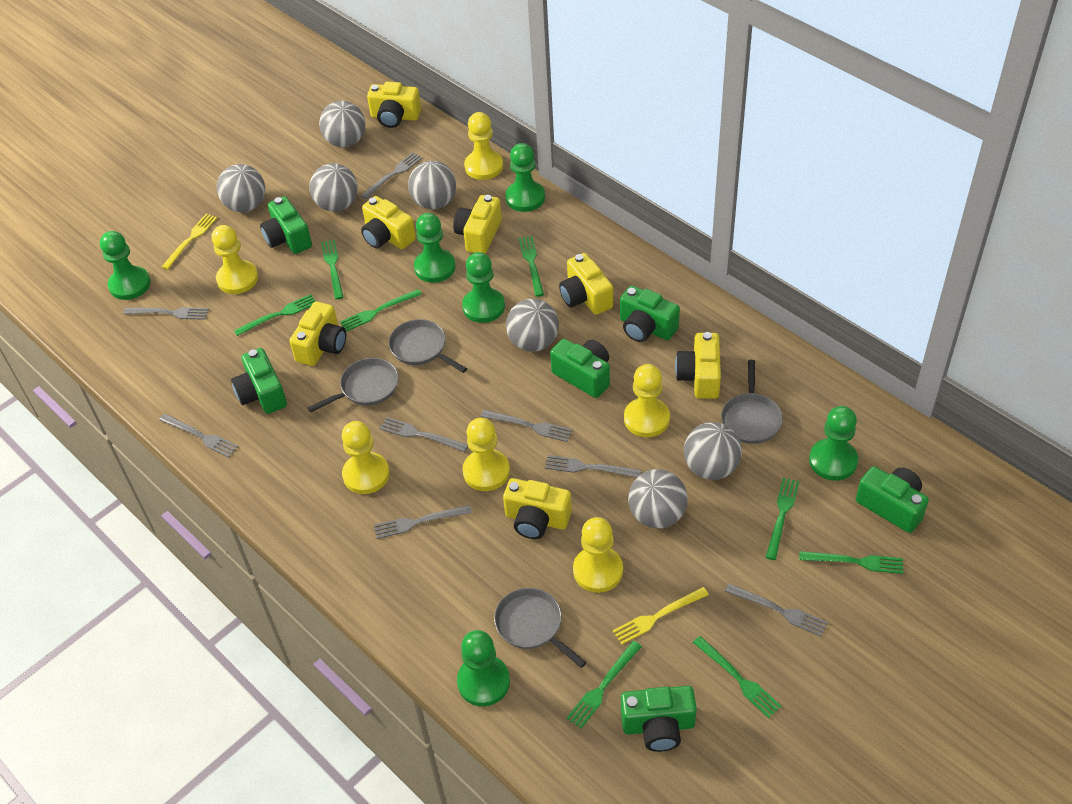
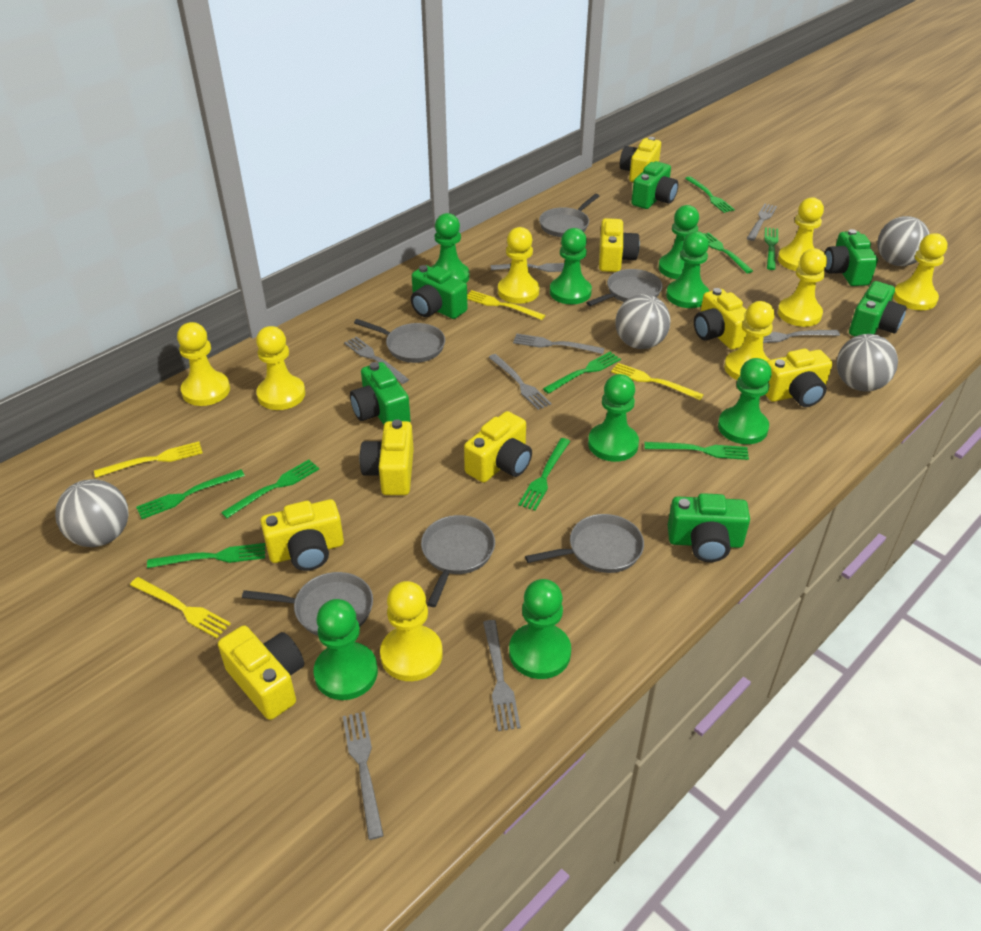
green fork: [234,294,315,336] [321,239,343,299] [340,289,422,332] [519,236,544,297] [567,641,642,728] [693,636,781,718] [765,477,799,560] [799,551,903,574] = 8 -> [136,469,245,519] [147,543,265,568] [221,460,319,518] [518,438,570,510] [543,352,621,394] [645,442,749,460] [685,176,735,213] [704,232,753,273] [764,227,778,270] = 9
green pawn: [100,231,151,300] [414,213,456,283] [457,630,510,706] [462,252,505,323] [505,143,545,212] [809,406,858,481] = 6 -> [313,599,378,700] [432,213,470,283] [509,579,571,679] [550,228,592,304] [588,374,639,462] [659,205,699,279] [666,231,709,308] [718,358,772,444] = 8
grey ball: [217,164,265,212] [309,163,358,212] [319,101,366,147] [408,161,456,209] [506,299,559,352] [628,469,688,528] [684,422,742,480] = 7 -> [55,479,129,547] [615,294,671,349] [837,334,898,392] [877,216,930,266] = 4
grey pan: [308,358,399,412] [389,319,467,373] [494,588,586,668] [721,360,783,444] = 4 -> [242,572,373,636] [354,319,445,363] [421,515,495,607] [525,514,644,573] [539,194,599,237] [586,269,662,306] = 6
yellow camera: [289,301,346,366] [361,196,416,249] [367,82,421,128] [453,195,502,254] [503,478,572,539] [559,253,613,315] [675,332,721,399] = 7 -> [218,625,304,720] [260,499,344,571] [360,419,414,495] [464,411,532,483] [599,218,640,272] [620,137,661,182] [694,288,747,350] [765,348,833,407] = 8
yellow fork: [162,214,217,269] [613,587,709,645] = 2 -> [94,442,203,478] [130,577,231,638] [467,290,545,320] [611,363,704,400] = 4
yellow pawn: [212,225,258,294] [342,421,390,494] [462,418,510,491] [464,112,503,180] [573,517,623,593] [624,364,670,437] = 6 -> [177,322,230,406] [256,326,305,410] [380,581,443,681] [498,227,539,304] [724,301,775,380] [778,197,824,271] [778,249,827,327] [893,233,947,310] = 8

